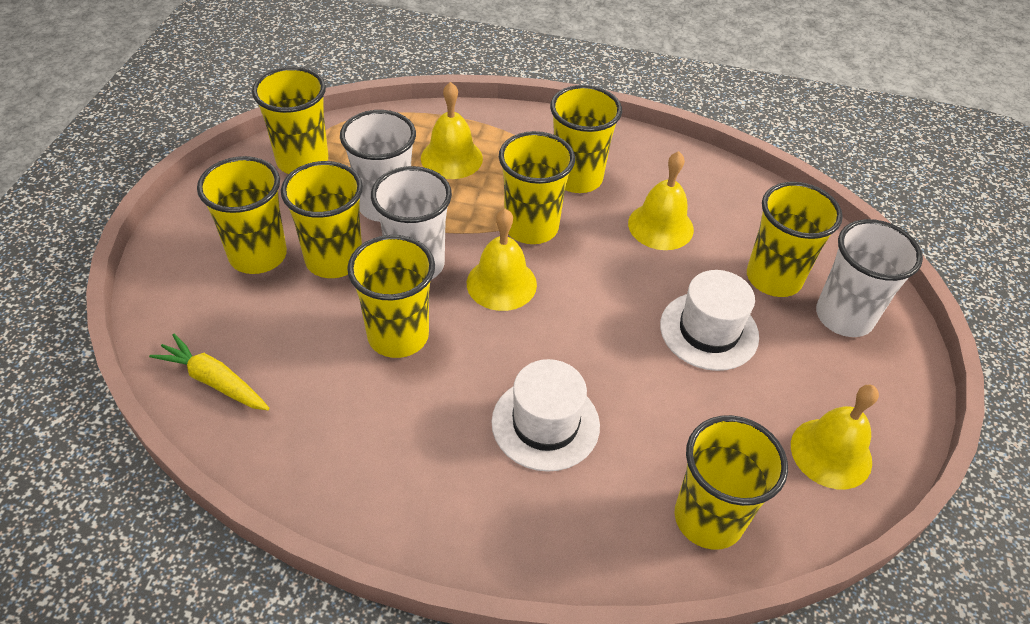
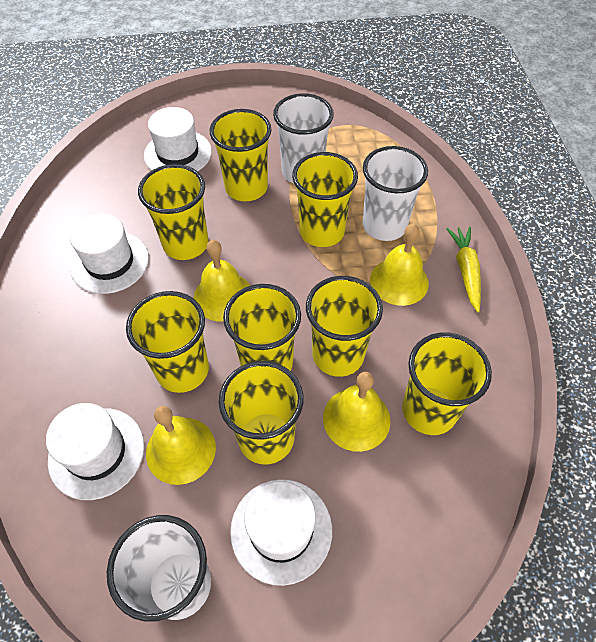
white hat: [492,359,600,472] [660,270,759,371] = 2 -> [46,403,144,500] [70,214,149,294] [144,107,212,171] [230,479,332,586] = 4

